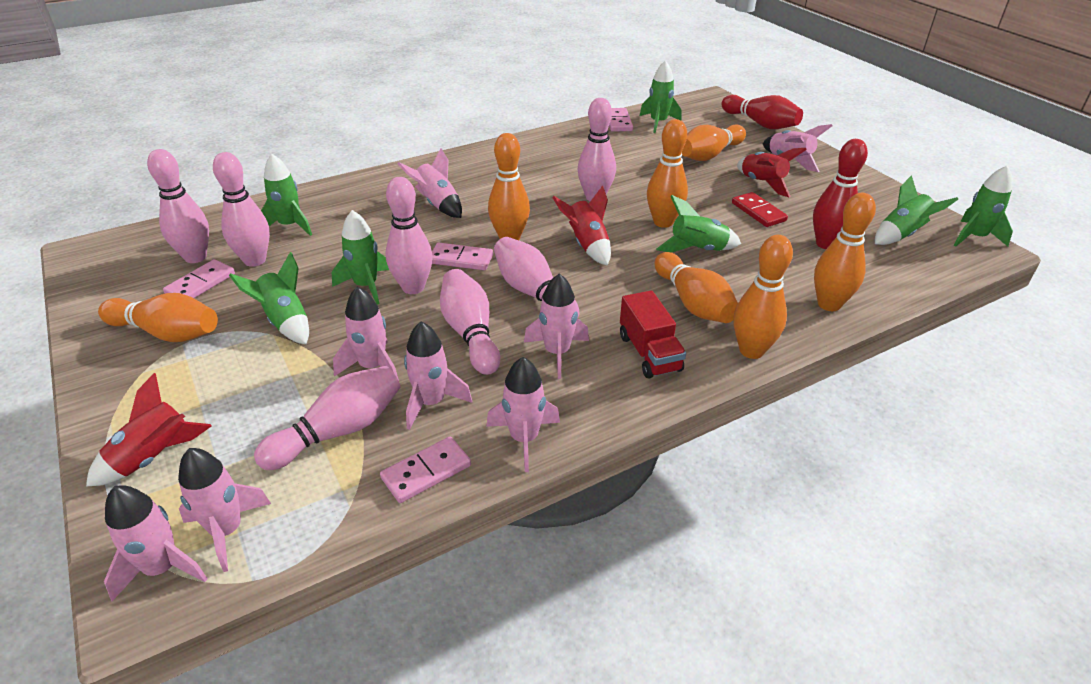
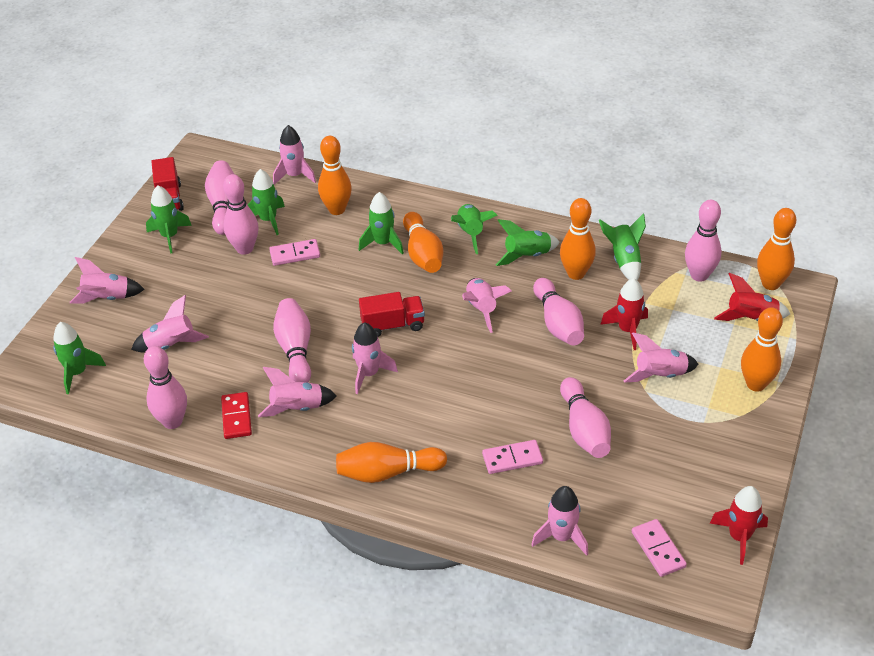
orange bowling pin: [98,293,218,342] [488,133,530,240] [647,119,688,228] [654,252,738,323] [682,125,746,161] [733,235,793,359] [814,193,876,311] = 7 -> [318,136,352,215] [336,442,447,483] [403,212,443,273] [560,198,596,280] [741,307,783,392] [757,208,796,290] = 6
pink domino: [163,259,235,298] [380,437,471,503] [432,243,493,270] [609,108,633,132] = 4 -> [269,239,320,266] [482,440,543,474] [632,519,687,577] = 3
red bowling pin: [721,95,803,129] [813,139,868,249] = 2 -> none = 0
red truck: [620,290,686,378] = 1 -> [151,157,184,211] [359,292,425,337] = 2

